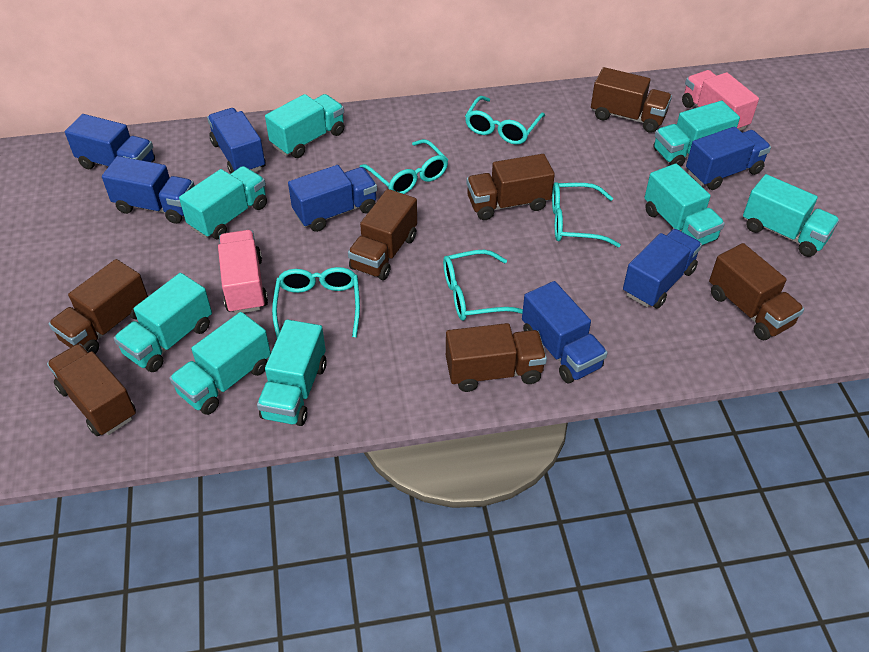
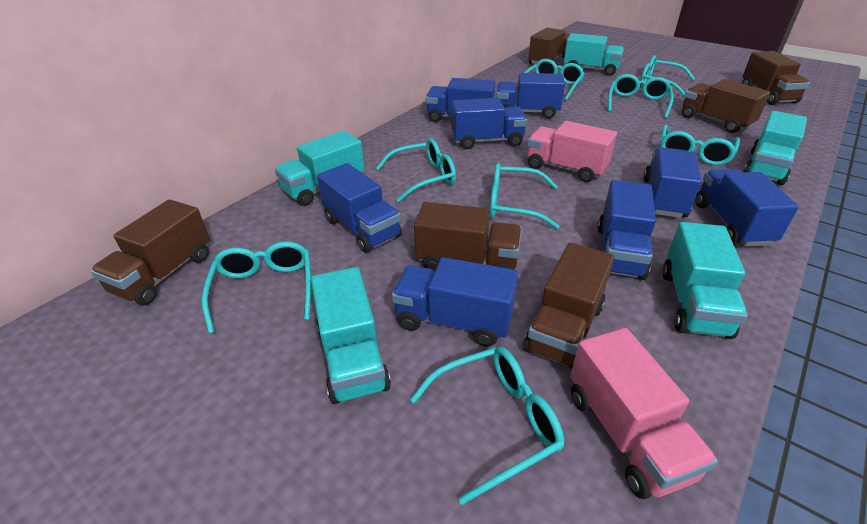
blue truck: [65,114,155,169] [102,156,195,224] [207,108,266,174] [288,165,377,232] [522,281,608,383] [623,229,702,309] [686,127,771,190] = 7 -> [317,163,402,253] [392,257,518,347] [426,78,496,122] [452,98,527,149] [496,73,565,119] [598,180,656,280] [643,147,702,218] [696,169,799,246] = 8
brown truck: [47,344,136,436] [49,259,148,354] [348,189,417,280] [446,323,547,392] [466,154,555,220] [591,67,672,133] [709,243,804,340] = 7 -> [90,200,210,305] [414,202,522,270] [523,242,614,369] [529,28,570,64] [682,79,770,133] [742,51,810,105] = 6
turquoise glasses: [272,267,360,338] [360,139,448,194] [443,250,523,321] [465,96,545,145] [552,182,621,247] = 5 -> [202,242,311,334] [376,138,456,202] [410,347,564,505] [490,163,560,229] [524,59,585,100] [608,74,674,118] [640,55,695,96] [660,125,740,165] = 8
turquoise truck: [114,273,212,372] [169,312,271,415] [179,166,267,239] [257,319,327,426] [265,94,344,158] [644,163,725,245] [654,101,740,167] [743,174,840,257] = 8 -> [275,131,365,206] [311,267,391,404] [564,33,624,76] [662,222,748,339] [743,111,807,185] = 5

